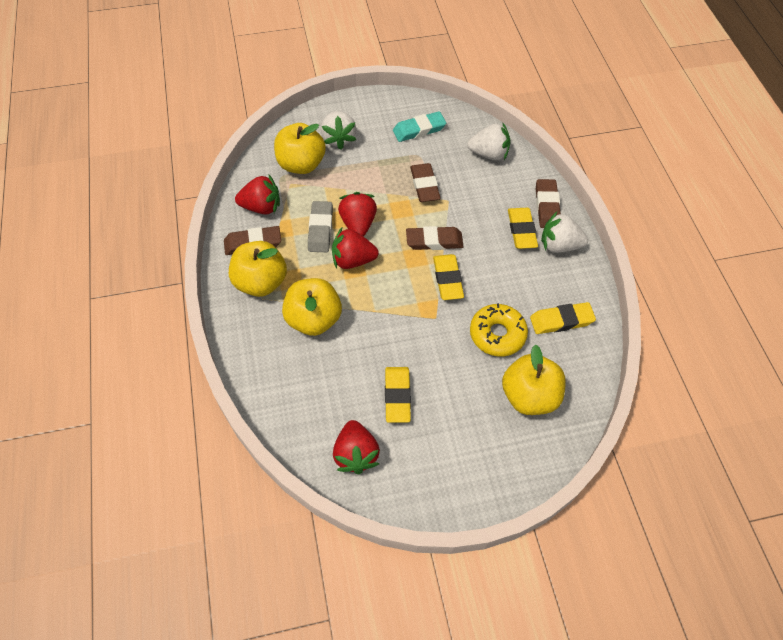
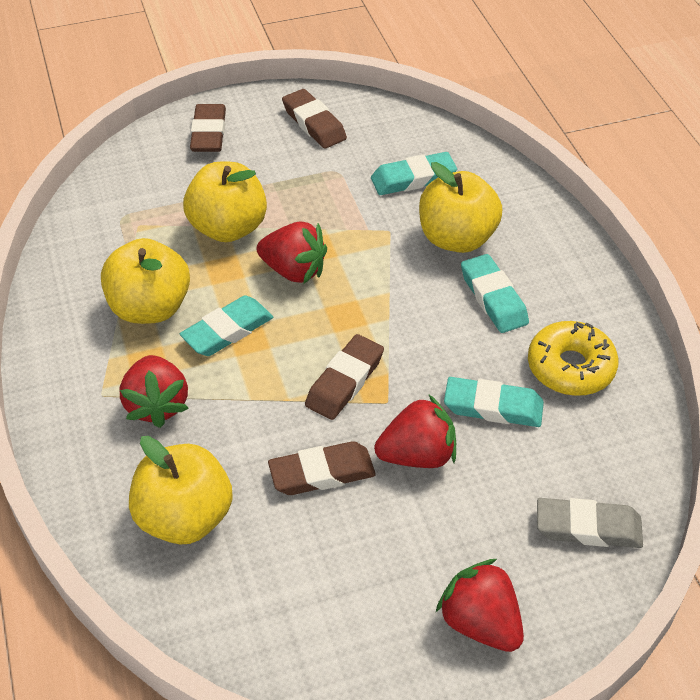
turquoise eraser: [393,111,446,142] = 1 -> [180,295,273,356] [371,152,457,195] [444,377,544,427] [461,254,529,333] = 4
white strawberry: [321,111,356,150] [467,123,510,160] [541,212,588,253] = 3 -> none = 0
yellow eraser: [385,367,411,423] [433,254,464,300] [508,208,538,249] [530,302,596,334] = 4 -> none = 0

